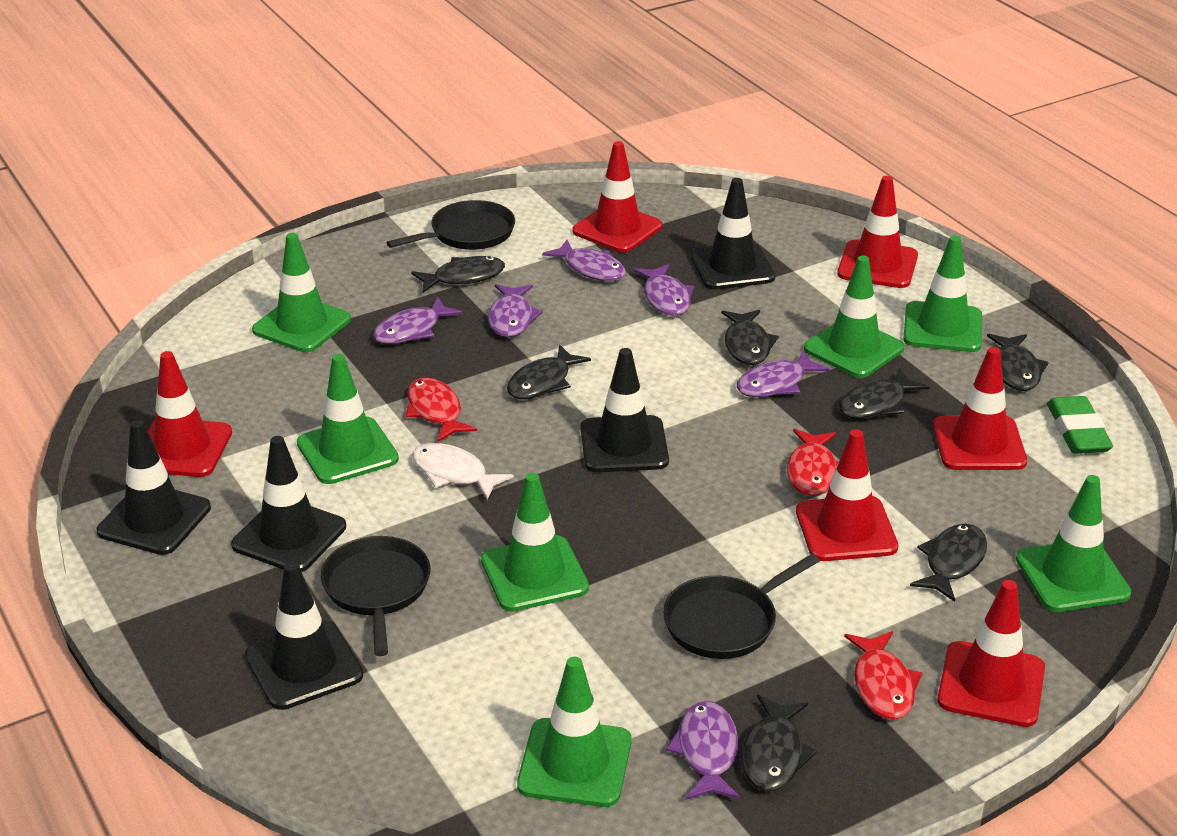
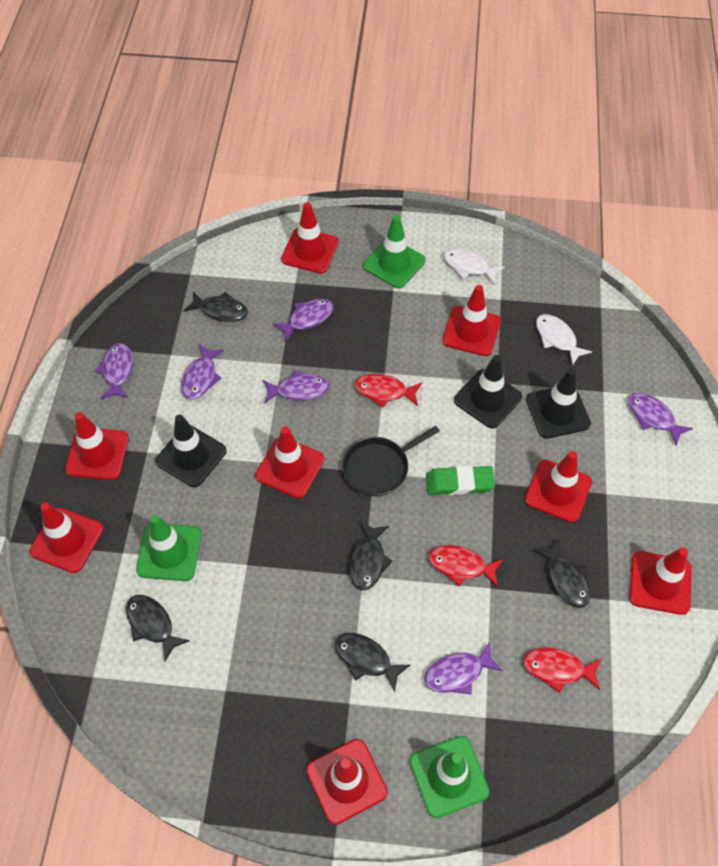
black fish: [411,256,505,292] [507,345,591,399] [721,310,779,365] [741,695,817,791] [839,368,930,419] [910,524,987,602] [987,334,1049,391] = 7 -> [126,595,190,661] [184,291,248,322] [335,633,410,692] [349,521,392,590] [533,539,590,608] = 5
black pan: [321,536,431,656] [386,200,515,250] [663,554,819,659] = 3 -> [342,426,440,496] = 1
black traffic cone: [97,420,211,555] [231,436,346,572] [245,561,363,710] [581,348,669,472] [690,178,775,290] = 5 -> [155,415,227,488] [454,355,522,429] [526,368,591,439] = 3
green traffic cone: [252,233,351,352] [297,354,399,484] [481,473,589,612] [517,657,632,807] [804,256,904,378] [903,236,982,352] [1016,475,1132,612] = 7 -> [136,515,201,581] [363,215,426,288] [410,736,490,818] = 3
red traffic cone: [148,351,232,477] [572,141,662,253] [796,429,898,561] [837,176,918,288] [933,347,1027,470] [937,580,1045,727] = 6 -> [29,503,104,573] [65,412,129,480] [255,427,324,499] [281,202,339,274] [306,739,388,825] [442,285,501,356] [525,451,592,523] [629,547,692,615] = 8
white fish: [412,443,514,500] = 1 -> [443,248,505,284] [536,314,592,366] = 2

